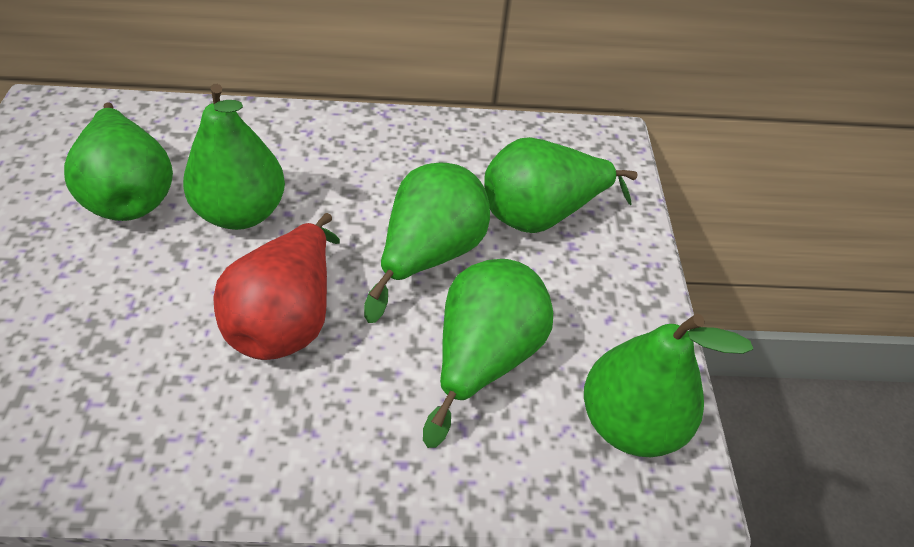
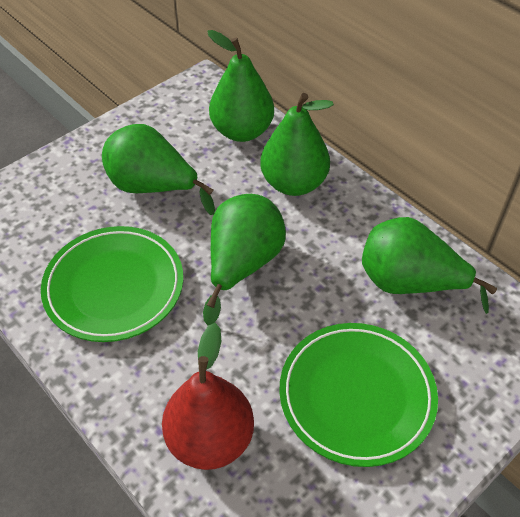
green pear: [64,102,173,221] [183,84,285,230] [364,163,490,323] [423,259,553,448] [484,137,638,233] [584,314,753,457] = 6 -> [102,124,215,215] [203,194,286,325] [207,30,274,142] [260,93,334,196] [362,217,497,314] = 5
green plate: none = 0 -> [41,226,183,342] [279,323,438,467] = 2

